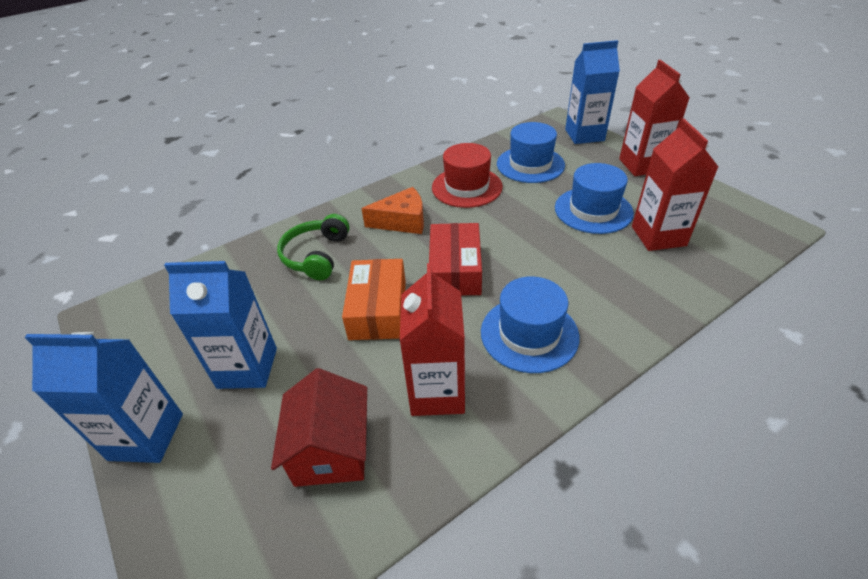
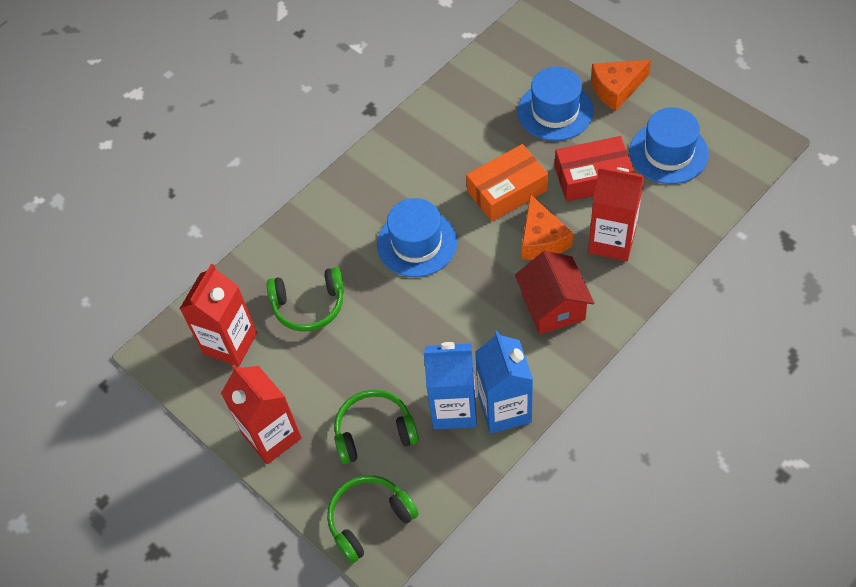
blue carton: [25,332,183,463] [164,261,277,389] [565,40,620,144] = 3 -> [424,342,477,430] [475,331,533,434] = 2
green headphones: [277,214,350,280] = 1 -> [267,267,344,332] [327,475,419,563] [334,390,419,464] = 3
orange cheese: [361,187,424,234] = 1 -> [522,194,573,260] [591,60,651,111] = 2
red hat: [432,143,503,208] = 1 -> none = 0

